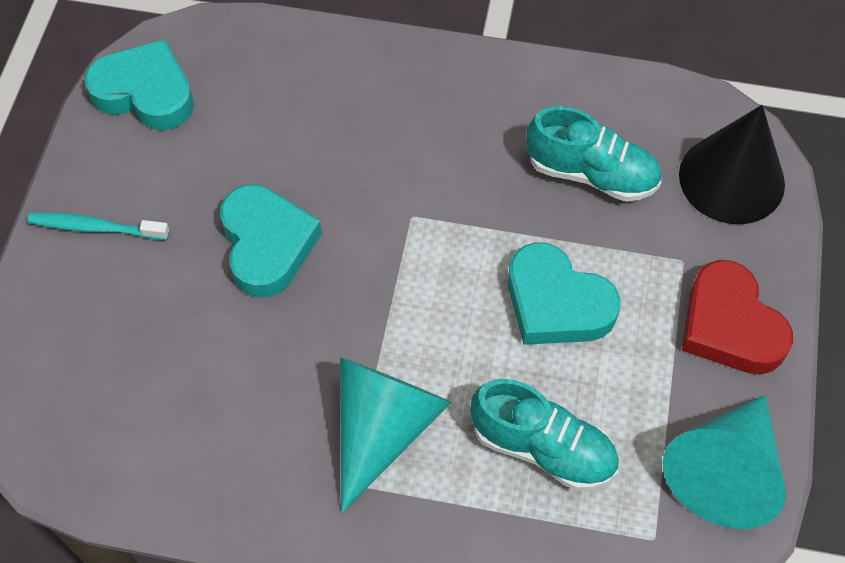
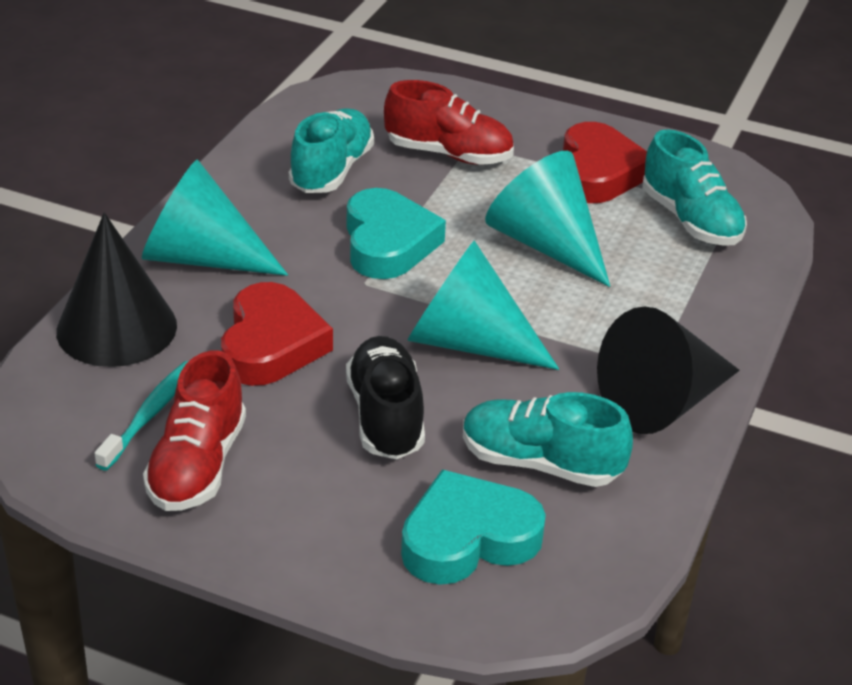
black cone: [679,105,785,224] = 1 -> [56,213,177,367] [597,307,740,434] = 2
black shoe: none = 0 -> [346,336,425,459] = 1
red heart: [682,260,793,374] = 1 -> [221,282,333,386] [563,122,647,203] = 2
red shoe: none = 0 -> [143,351,246,511] [384,80,514,165] = 2
turquoise cone: [340,357,452,512] [662,395,786,529] = 2 -> [142,160,288,276] [407,240,559,370] [485,151,610,287] = 3
turquoise heart: [85,39,194,130] [220,185,322,298] [508,242,620,345] = 3 -> [347,188,446,279] [401,470,546,585] = 2
turquoise shoe: [470,379,619,491] [526,106,661,202] = 2 -> [289,108,374,193] [463,392,633,487] [642,129,747,246] = 3

